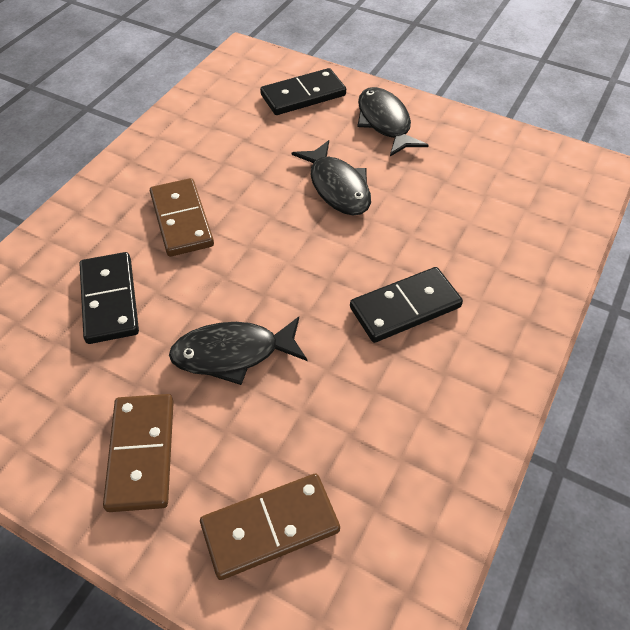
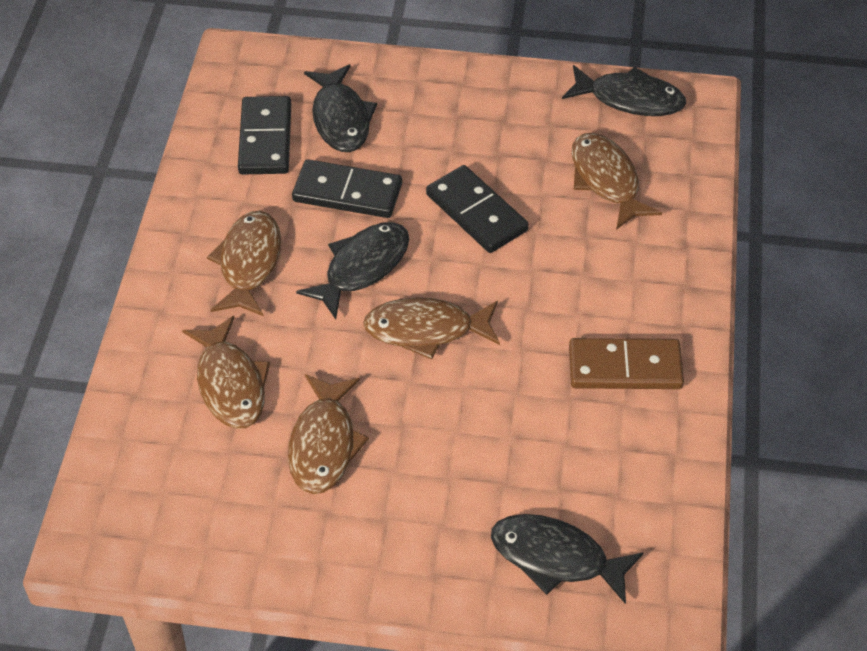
black fish: [169,317,308,385] [292,140,371,215] [357,87,429,156] = 3 -> [296,222,409,319] [304,64,377,152] [491,514,644,604] [562,65,686,116] = 4
brown domino: [103,394,174,512] [150,178,214,257] [200,474,340,580] = 3 -> [569,338,684,389] = 1
brown fish: none = 0 -> [182,316,270,429] [207,211,281,316] [288,374,369,494] [363,297,500,360] [572,133,662,230] = 5

